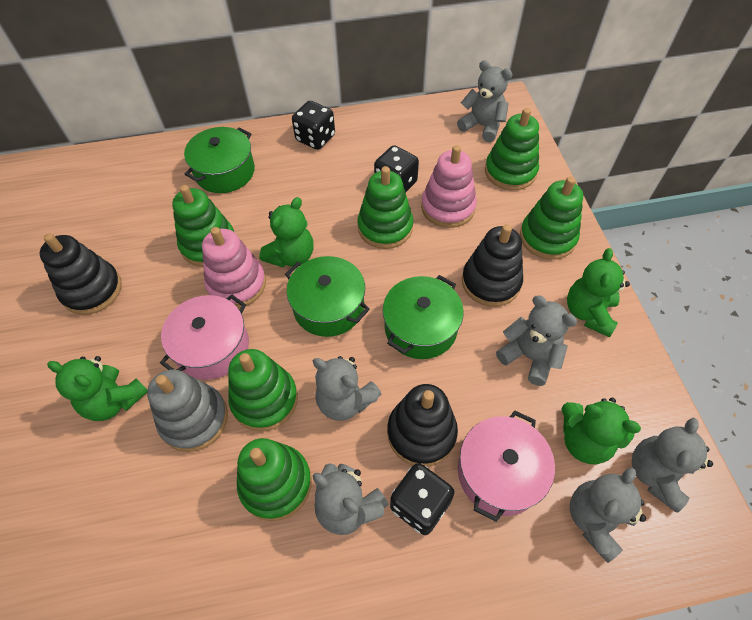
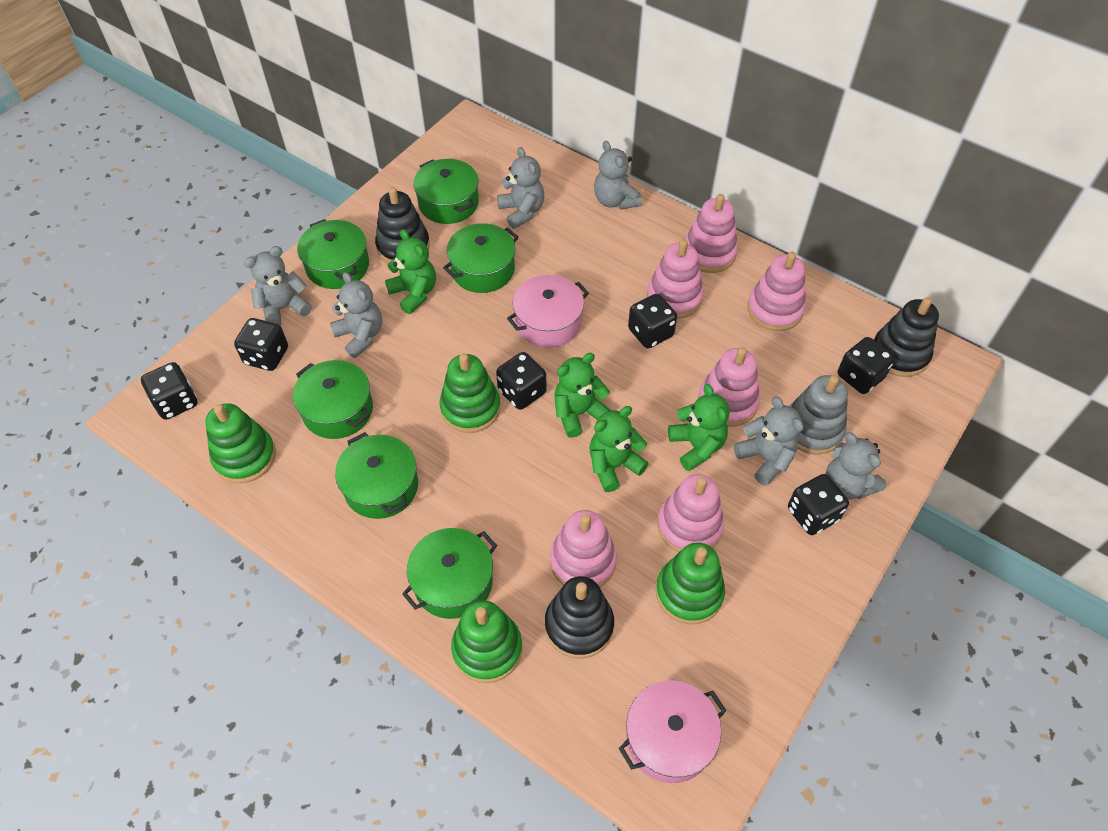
black dice: [292,101,335,150] [374,145,419,192] [390,463,455,535] = 3 -> [141,362,198,420] [234,318,288,371] [496,352,546,410] [628,294,677,348] [788,474,849,535] [838,337,895,394] = 6
green pot: [184,127,255,193] [285,256,370,337] [383,275,464,359] = 3 -> [293,360,373,439] [297,219,369,289] [335,432,418,519] [402,528,497,619] [413,159,479,224] [443,223,519,293] = 6
green stacking toy: [172,185,235,267] [228,349,298,431] [237,438,312,521] [358,166,413,249] [485,108,539,190] [520,177,583,260] = 6 -> [205,403,276,483] [439,353,501,433] [451,600,522,683] [655,542,725,624] = 4
pink stacking toy: [202,227,266,308] [421,145,477,228] = 2 -> [550,510,617,587] [647,239,704,319] [658,474,724,552] [685,194,738,273] [698,347,760,427] [747,252,806,331] = 6

